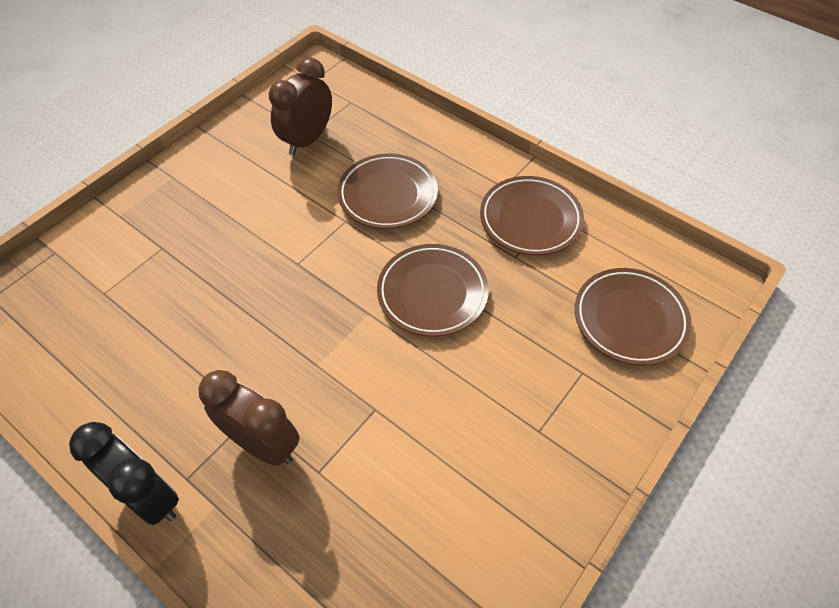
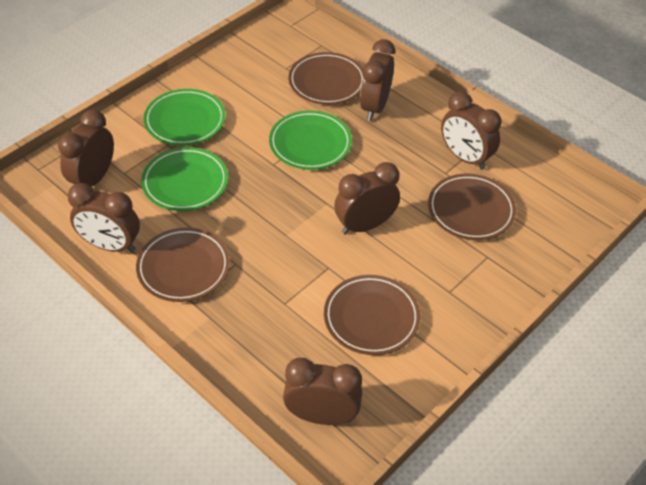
black clock: [69,422,179,525] = 1 -> none = 0
brown clock: [199,370,300,466] [269,57,332,155] = 2 -> [58,109,114,187] [68,183,140,252] [283,358,362,425] [334,162,400,234] [360,39,395,121] [441,91,501,170] = 6
green plate: none = 0 -> [141,147,228,211] [144,89,226,146] [269,111,352,170] = 3

